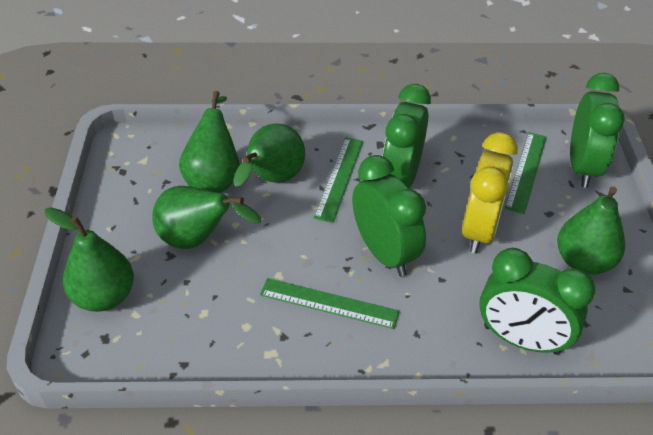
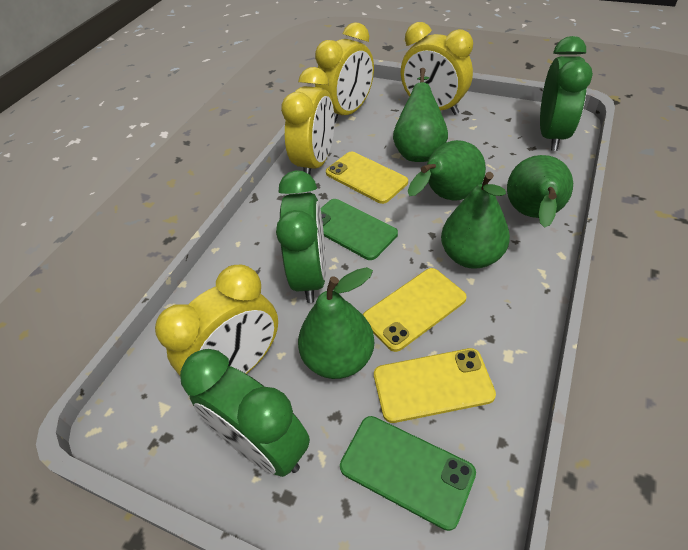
green clock: [352,155,426,276] [382,84,431,189] [479,248,595,355] [570,73,625,188] = 4 -> [180,349,310,477] [276,170,326,303] [540,36,593,151] = 3
green phone: none = 0 -> [320,199,398,260] [340,416,476,531] = 2
green ruler: [260,278,400,329] [314,137,363,223] [505,132,547,214] = 3 -> none = 0
yellow clock: [462,132,518,253] = 1 -> [155,265,278,376] [281,67,335,175] [315,22,374,124] [401,22,473,115] = 4
yellow phone: none = 0 -> [326,152,408,204] [363,268,467,352] [374,348,496,423] = 3

